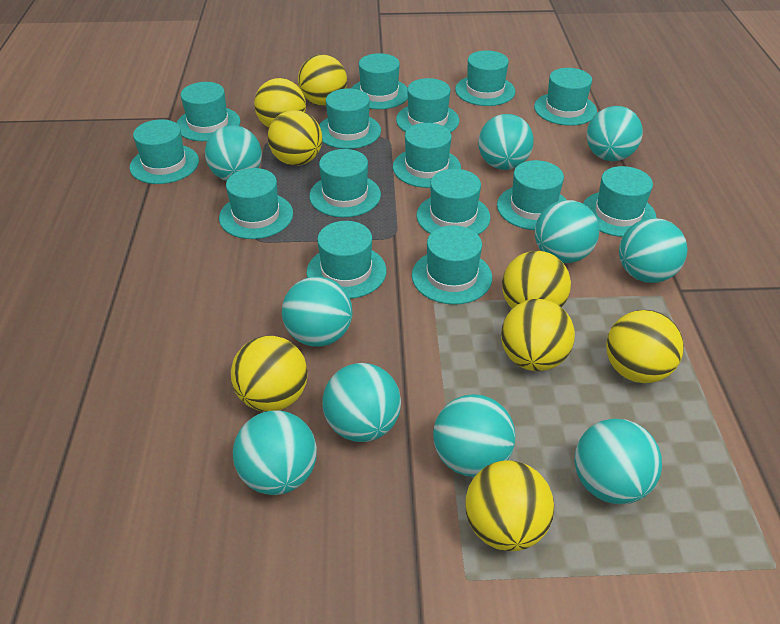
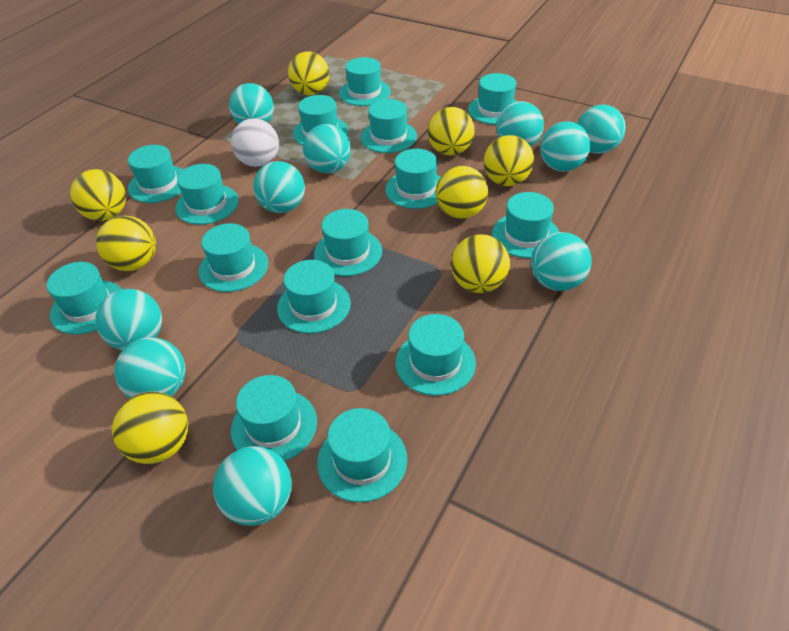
white ball: none = 0 -> [231,118,279,167] = 1

